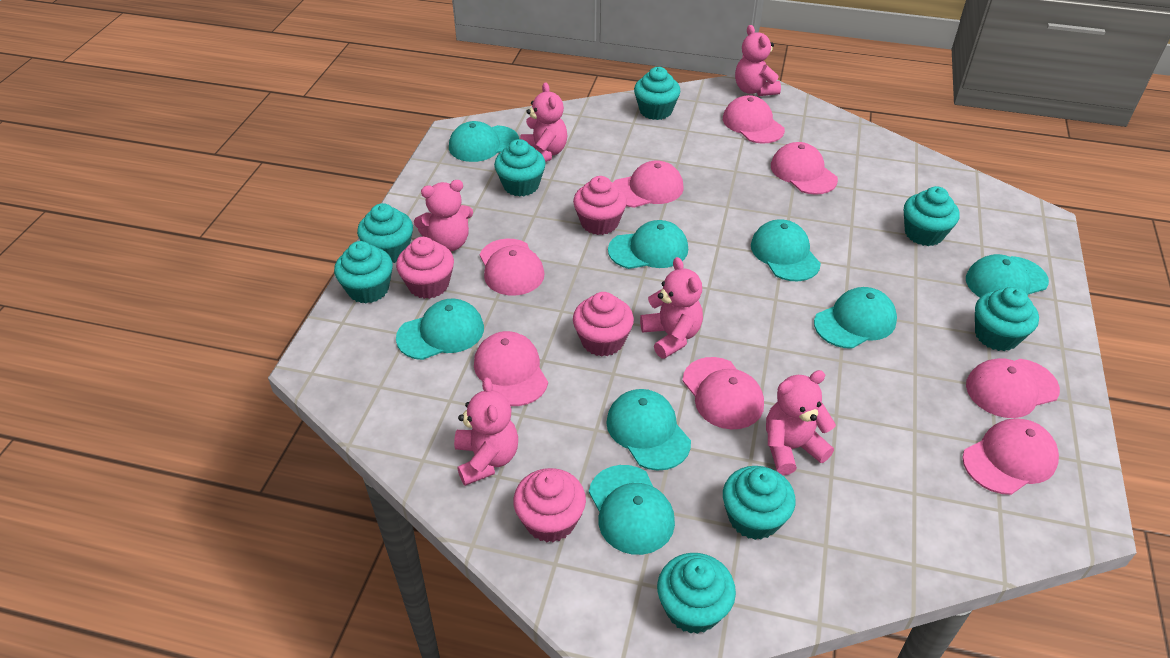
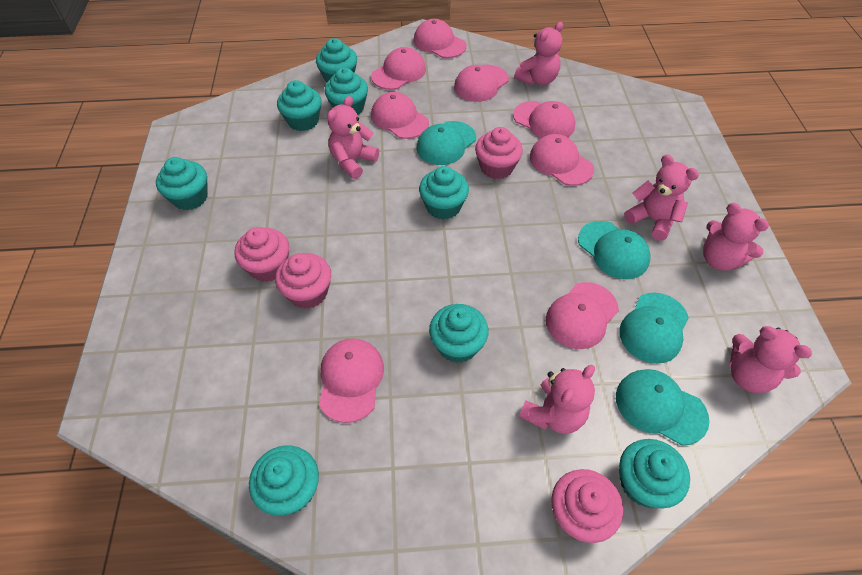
turquoise cap: [396,299,484,360] [449,121,519,162] [589,465,675,555] [606,389,691,471] [608,220,688,269] [751,219,821,281] [814,287,897,349] [966,254,1049,297] = 8 -> [417,121,476,165] [578,221,651,279] [616,369,709,445] [619,293,689,364] = 4

